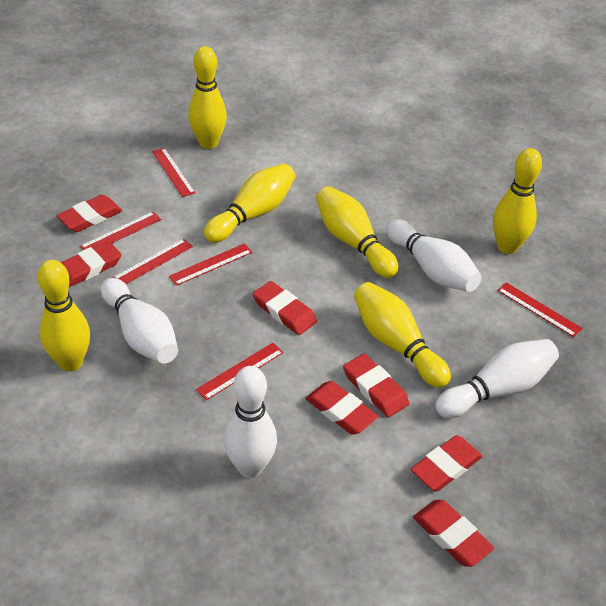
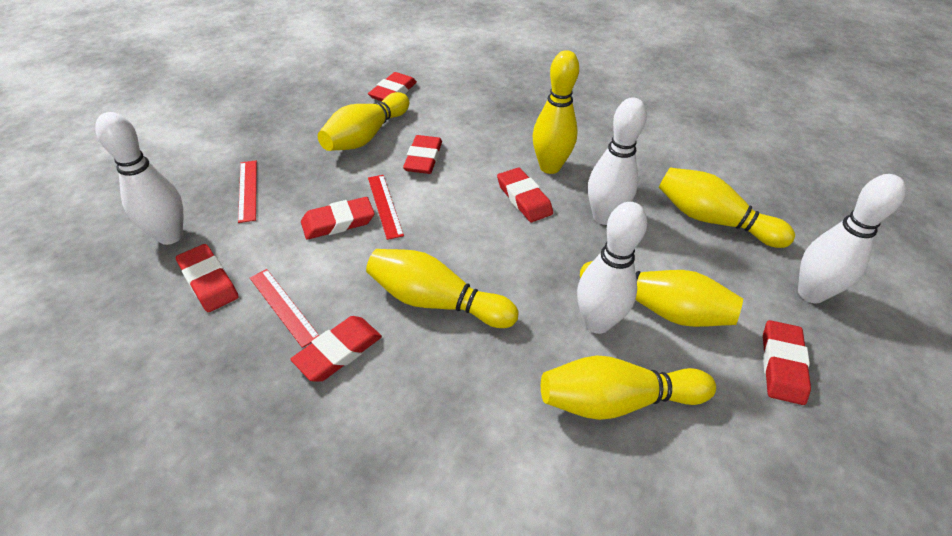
red ruler: [80,212,161,250] [113,239,193,284] [152,148,195,197] [169,244,252,286] [196,343,283,400] [497,282,583,337] = 6 -> [238,161,257,223] [250,269,319,348] [368,175,404,240] = 3

